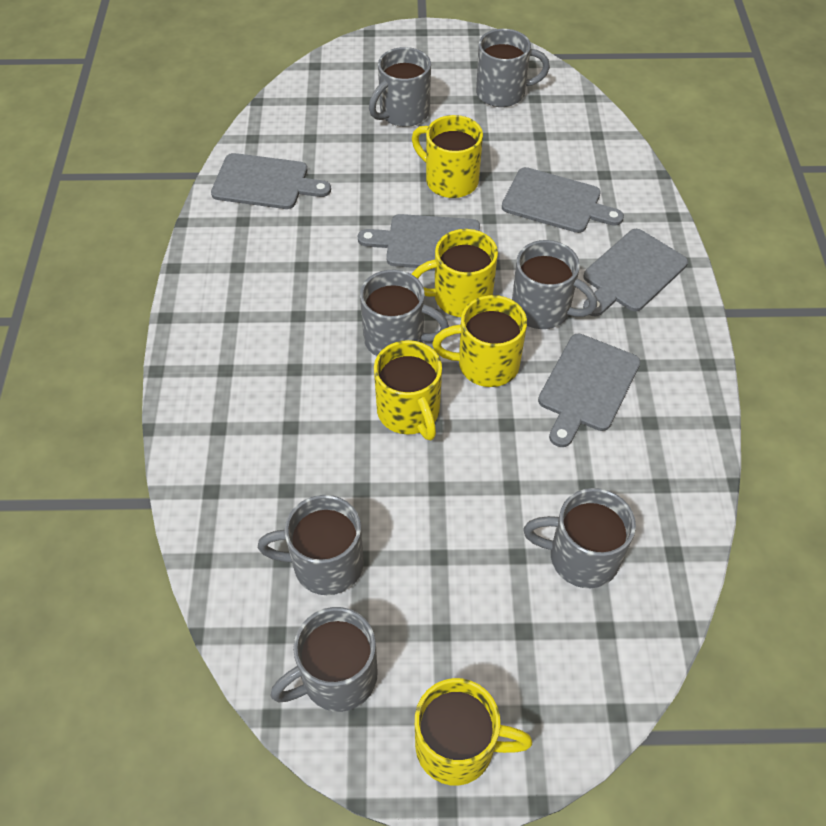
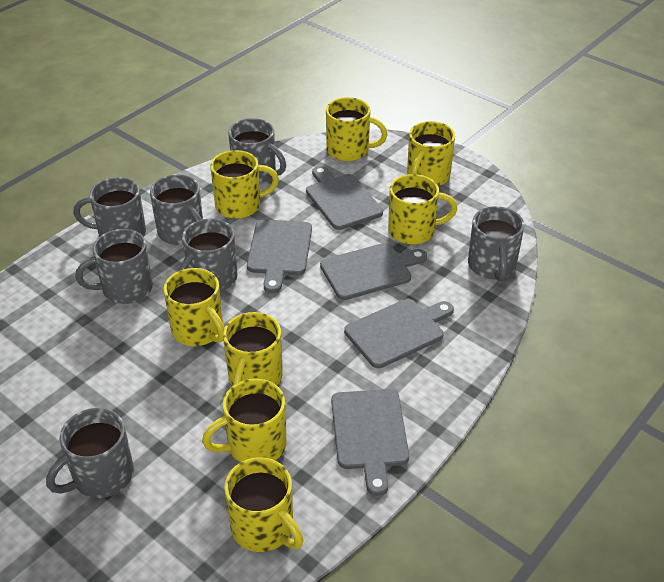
yellow mug: [374,340,442,440] [412,115,483,198] [412,229,498,317] [415,678,532,786] [432,295,527,387] = 5 -> [164,268,224,346] [202,379,287,463] [210,150,279,219] [223,312,283,386] [224,458,304,552] [326,97,388,161] [388,174,457,245] [407,121,455,186] = 8

